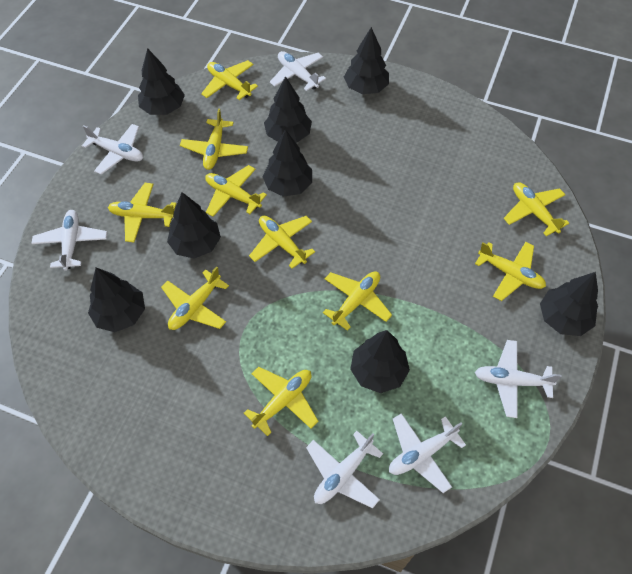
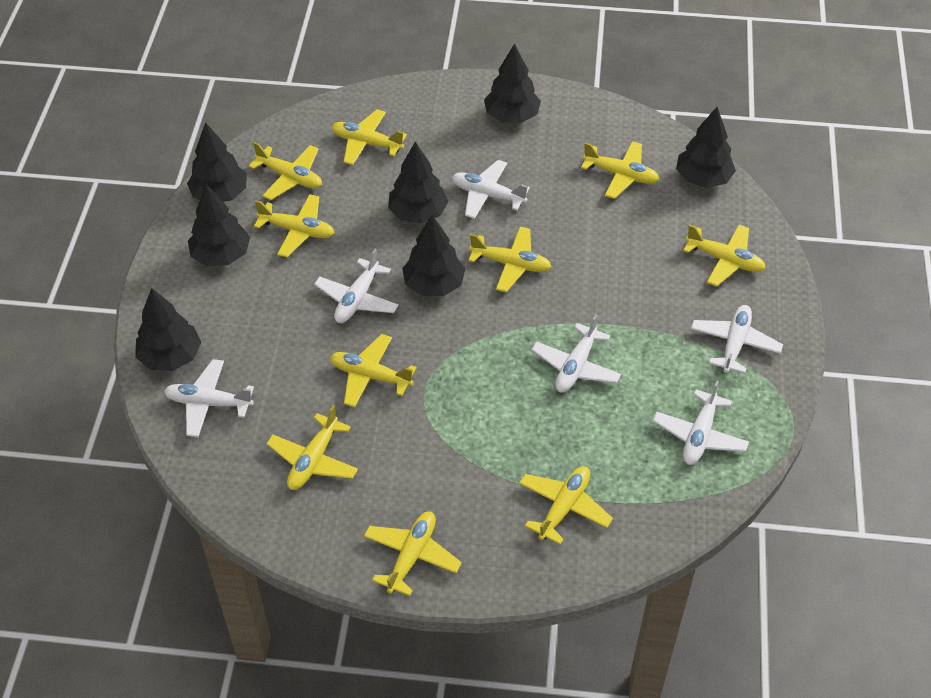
black tree: [88,267,145,332] [138,48,185,115] [167,192,221,259] [262,129,312,197] [264,76,312,143] [344,27,389,94] [350,330,410,393] [540,272,598,336] = 8 -> [135,288,201,371] [187,122,247,202] [188,184,250,266] [388,141,448,223] [402,215,465,296] [484,43,541,123] [676,107,736,188] = 7

